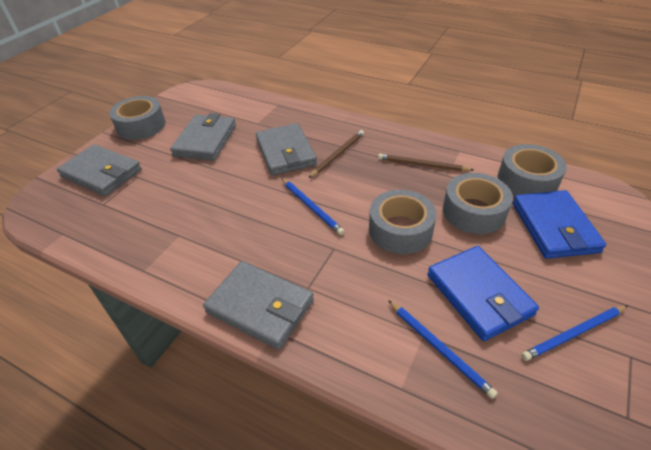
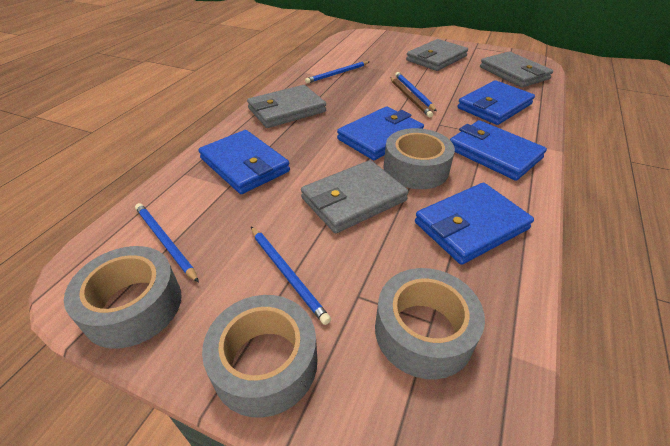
blue pencil: [281,178,345,235] [388,300,498,399] [521,305,628,361] = 3 -> [135,203,199,283] [251,227,331,325] [305,61,369,84] [395,72,437,111] = 4
blue wallet: [427,246,539,341] [513,190,606,259] = 2 -> [198,130,290,194] [337,106,424,160] [415,183,534,265] [450,120,547,181] [457,80,535,125] = 5
brown pencil: [309,130,364,178] [378,154,473,171] = 2 -> [390,77,433,118] = 1

